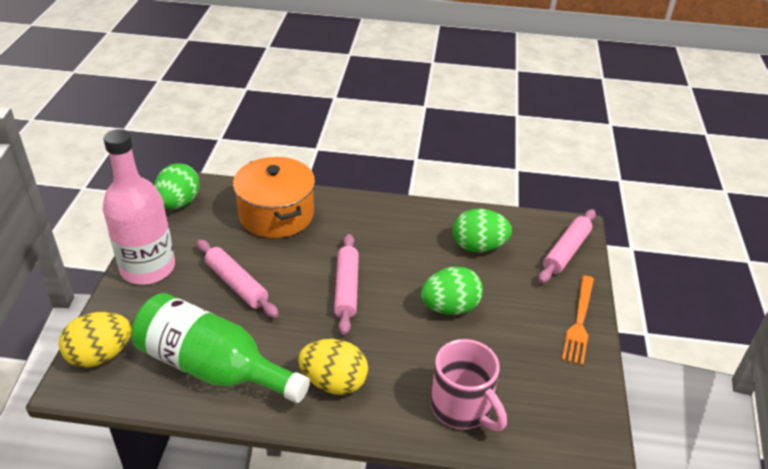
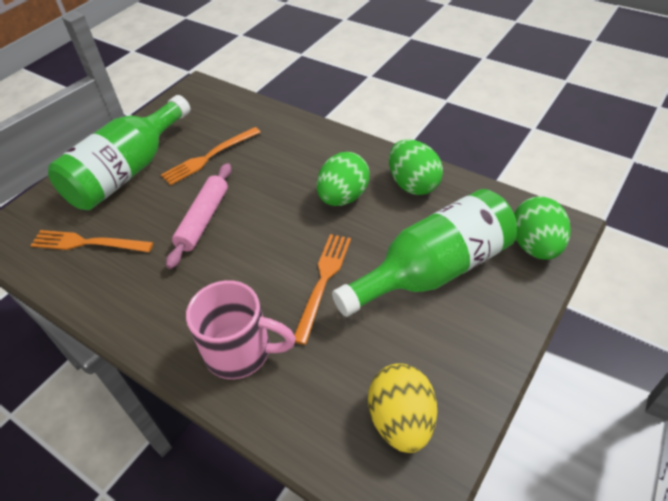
green bottle: [132,293,310,403] = 1 -> [48,95,191,210] [332,189,517,317] = 2
orange fork: [561,275,594,365] = 1 -> [30,230,153,252] [161,127,261,185] [294,234,351,345] = 3
orange pot: [233,157,315,238] = 1 -> none = 0
pink bottle: [103,129,175,285] = 1 -> none = 0
pink rolling pin: [197,239,279,318] [334,234,359,335] [538,209,596,283] = 3 -> [166,163,231,269] = 1
yellow egg: [59,312,132,368] [298,339,368,395] = 2 -> [368,363,437,453] = 1

